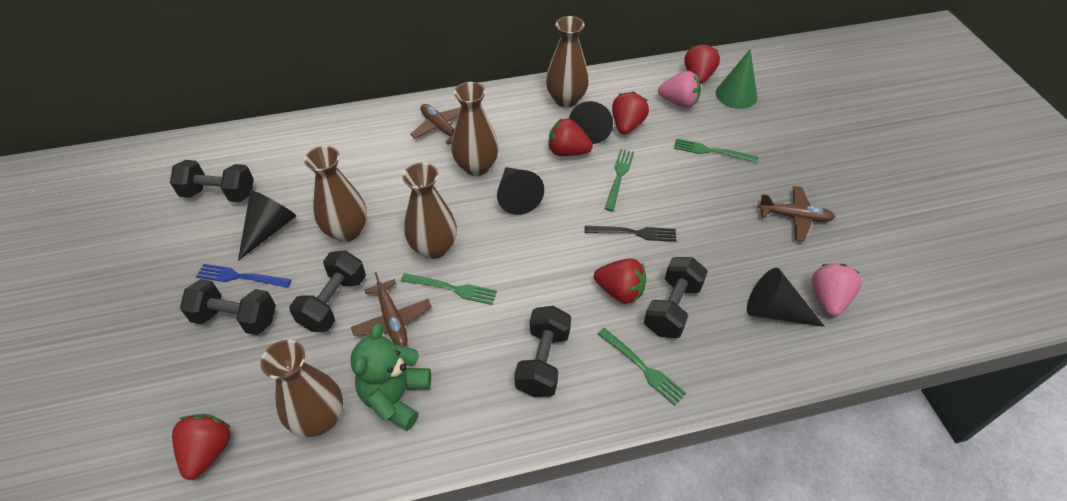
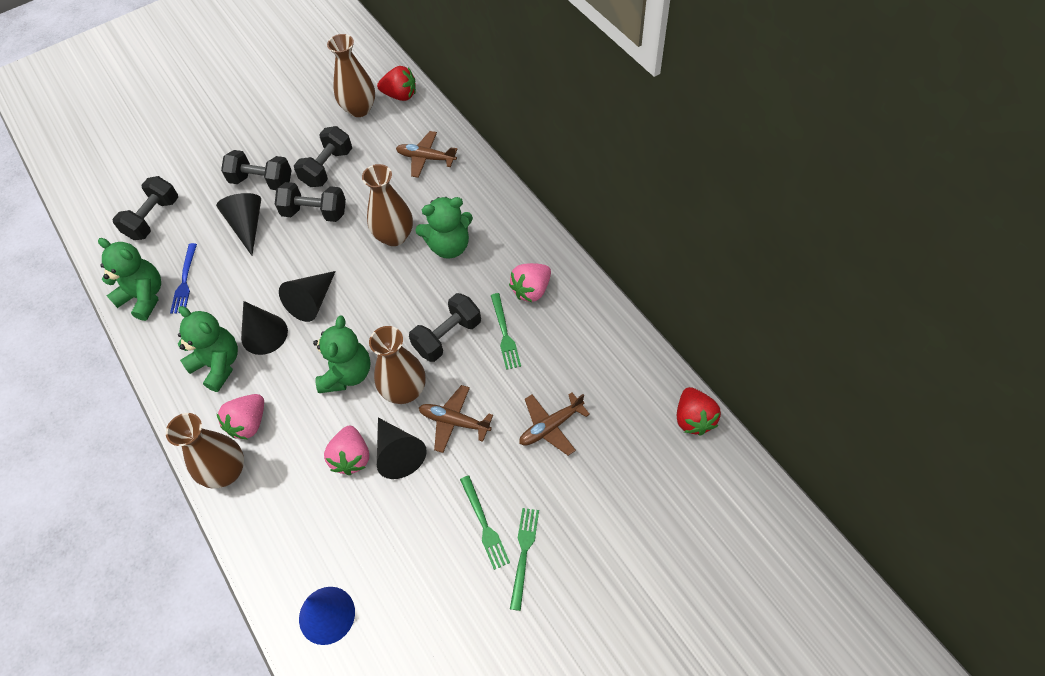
black fork: [585,226,676,242] = 1 -> none = 0
blue cone: none = 0 -> [299,587,355,645] = 1
brown vase: [260,340,343,437] [304,146,367,242] [403,163,457,259] [451,82,499,176] [546,16,589,108] = 5 -> [166,413,244,489] [327,34,375,117] [362,164,413,246] [369,326,426,404] = 4
green cone: [716,49,758,109] = 1 -> none = 0
green fork: [401,273,497,305] [598,328,687,406] [605,149,634,211] [674,138,759,163] = 4 -> [460,475,510,570] [491,293,521,370] [510,508,539,611] = 3
green teddy bear: [351,323,431,431] = 1 -> [98,238,161,321] [178,306,238,392] [313,316,370,393] [416,197,473,259] = 4
pink strawberry: [658,71,701,108] [812,264,862,317] = 2 -> [216,394,264,439] [324,426,369,475] [509,263,551,302] = 3
red strawberry: [172,414,231,480] [549,118,593,156] [594,258,646,304] [612,92,649,134] [684,43,720,84] = 5 -> [377,66,416,101] [677,387,721,435] = 2

